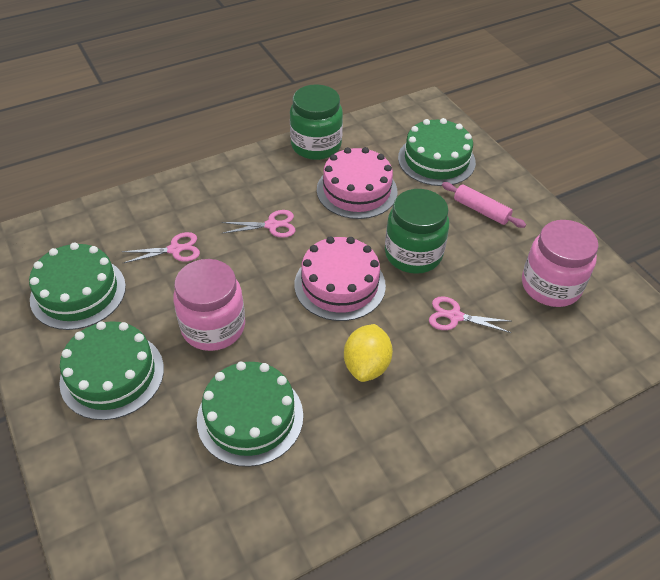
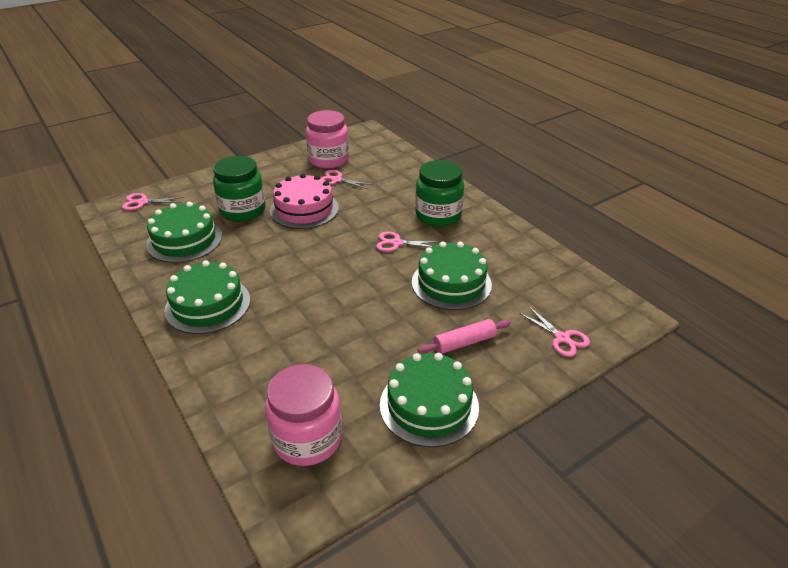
pink cake: [295,236,386,321] [317,147,397,219] = 2 -> [270,173,339,229] = 1
pink scissors: [122,232,200,263] [221,210,295,238] [429,296,511,333] = 3 -> [122,193,184,210] [320,170,373,189] [376,231,441,252] [519,306,590,357] = 4
yellow lemon: [344,324,393,382] = 1 -> none = 0

